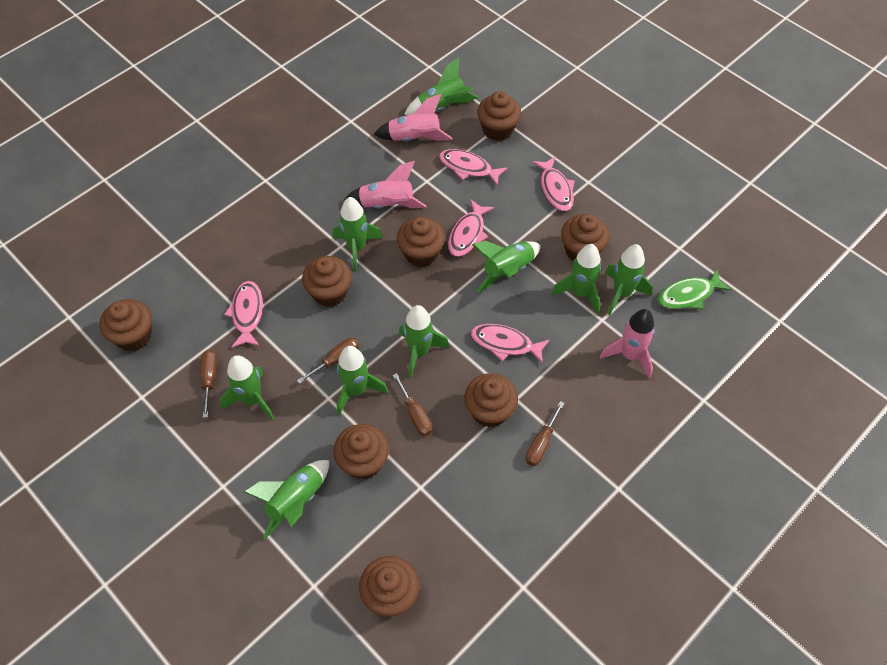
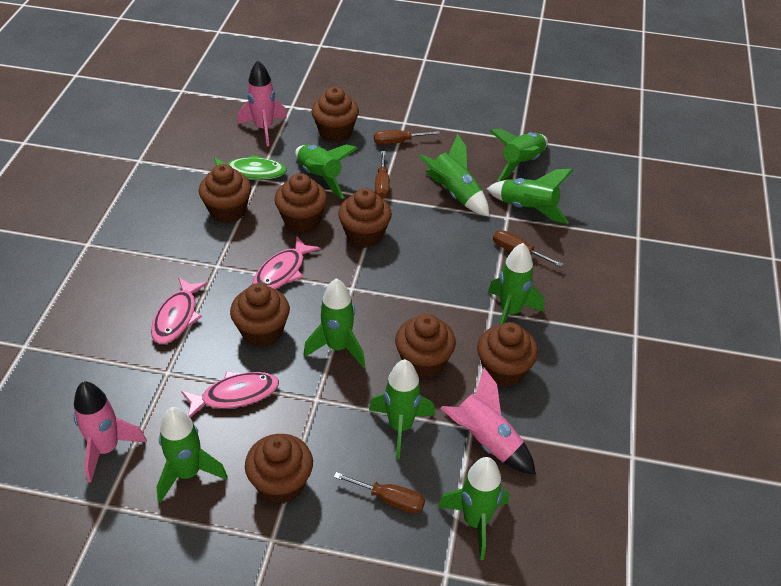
pink fish: [224,281,263,348] [439,149,508,186] [448,199,494,257] [471,324,550,364] [532,156,575,211] = 5 -> [151,277,208,344] [181,371,279,417] [253,236,321,289] = 3

